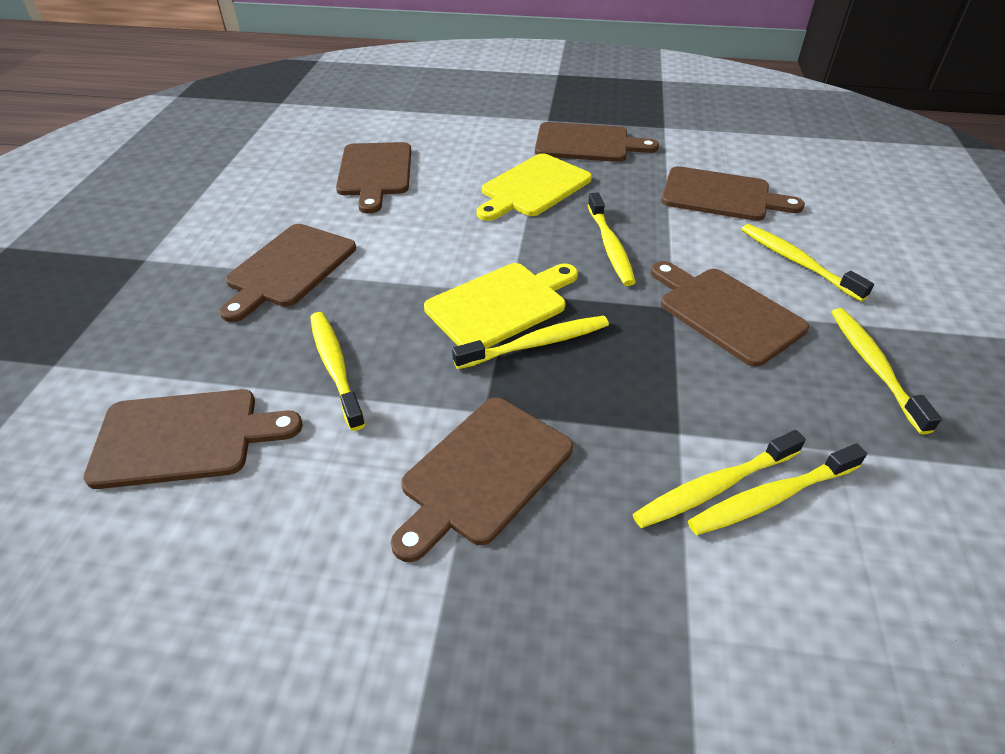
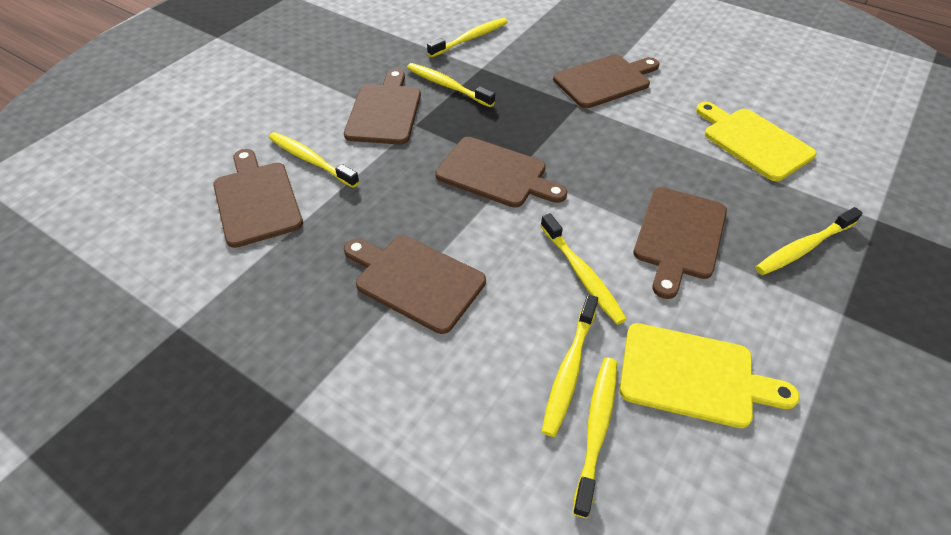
brown cutting board: [84,389,303,489] [219,224,356,322] [336,142,411,214] [391,397,573,562] [535,122,659,162] [651,261,809,367] [661,166,805,221] = 7 -> [213,149,303,248] [344,69,421,144] [344,236,486,334] [435,137,567,208] [553,54,660,108] [633,187,727,299] = 6

